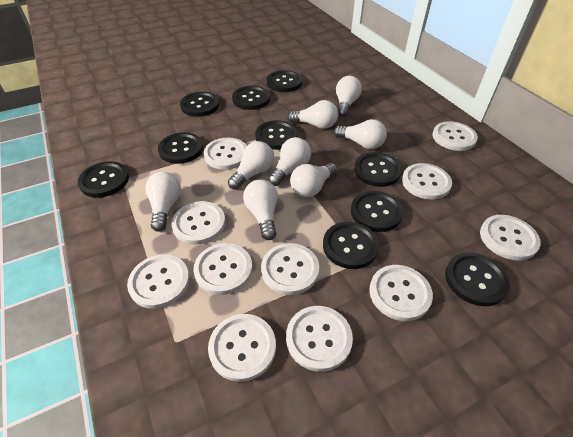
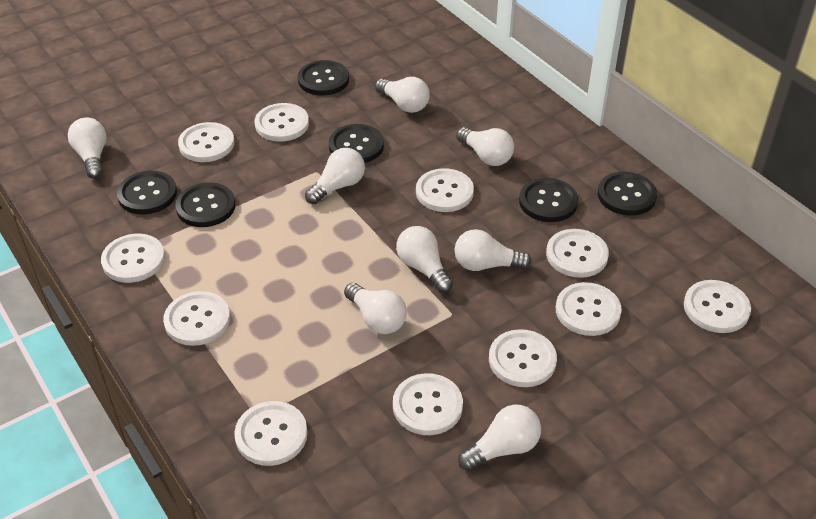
black button: [78,161,129,198] [158,132,203,164] [180,92,219,117] [232,86,270,110] [255,120,297,150] [267,70,302,92] [323,222,379,269] [351,191,403,232] [354,152,402,187] [445,252,510,306] = 10 -> [117,171,177,214] [175,182,236,227] [297,60,349,96] [329,124,384,163] [519,178,578,222] [598,172,657,216] = 6

